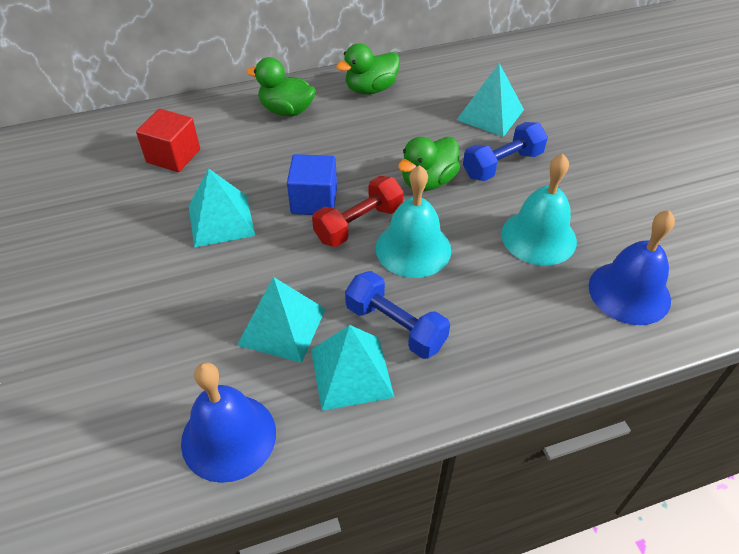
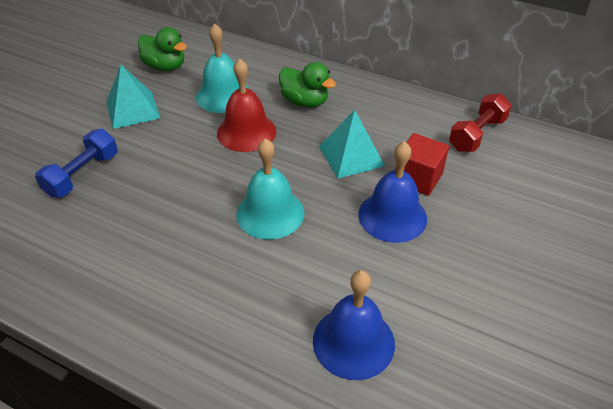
blue cube: [287,154,337,215] = 1 -> none = 0
blue dumbbell: [345,271,450,359] [463,122,548,181] = 2 -> [35,129,118,198] = 1
green duck: [247,57,316,116] [336,43,400,94] [398,137,460,191] = 3 -> [138,27,187,71] [279,62,336,108] = 2
red bell: none = 0 -> [217,59,276,152] = 1
turquoise pyramid: [189,168,255,248] [237,277,325,363] [311,325,394,411] [457,63,524,137] = 4 -> [107,65,161,129] [319,110,385,179] = 2

